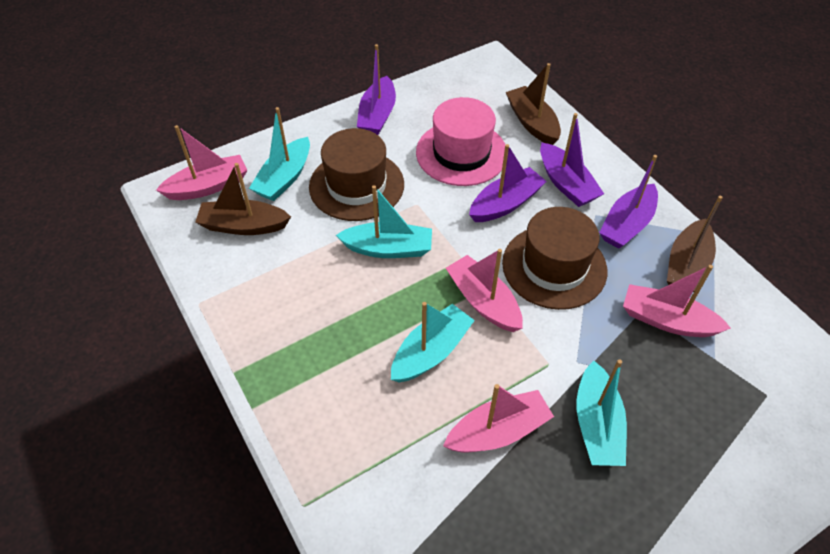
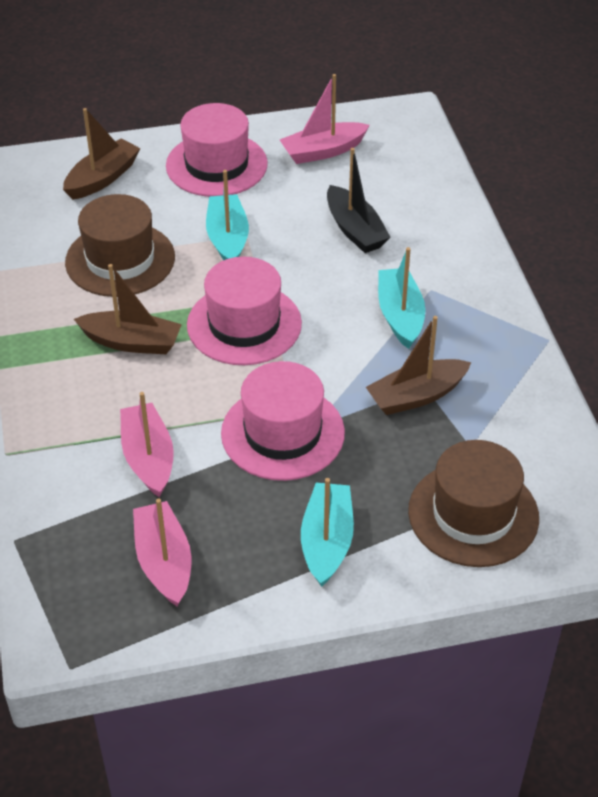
black boat: none = 0 -> [327,148,391,253] = 1
pink boat: [156,125,247,200] [443,384,554,453] [446,249,523,332] [623,265,731,337] = 4 -> [120,392,174,497] [133,498,192,606] [280,74,370,164] = 3
pink hat: [416,97,505,186] = 1 -> [166,103,268,197] [187,257,302,365] [221,361,345,481] = 3
purple boat: [357,44,396,135] [469,144,547,222] [540,113,604,207] [599,155,658,248] = 4 -> none = 0
turquoise boat: [249,107,310,201] [336,185,432,258] [391,302,475,382] [577,359,627,466] = 4 -> [206,170,249,260] [301,478,354,587] [378,247,425,349] = 3

